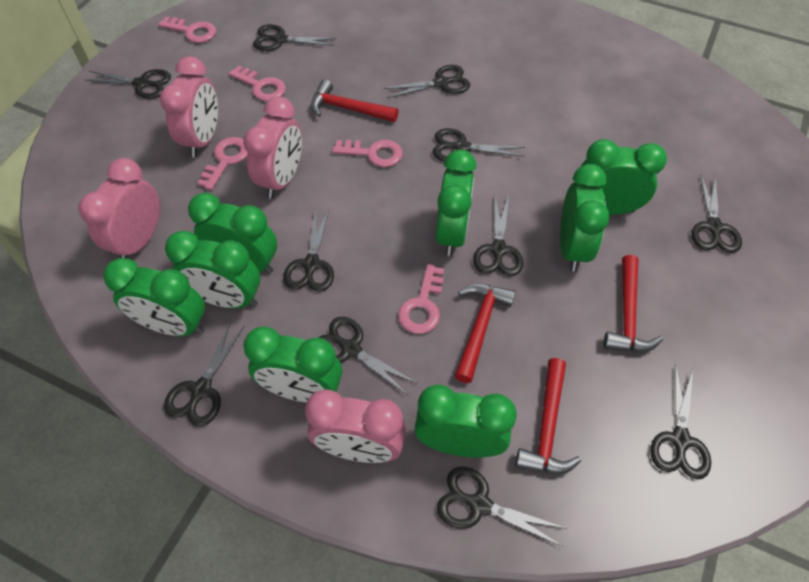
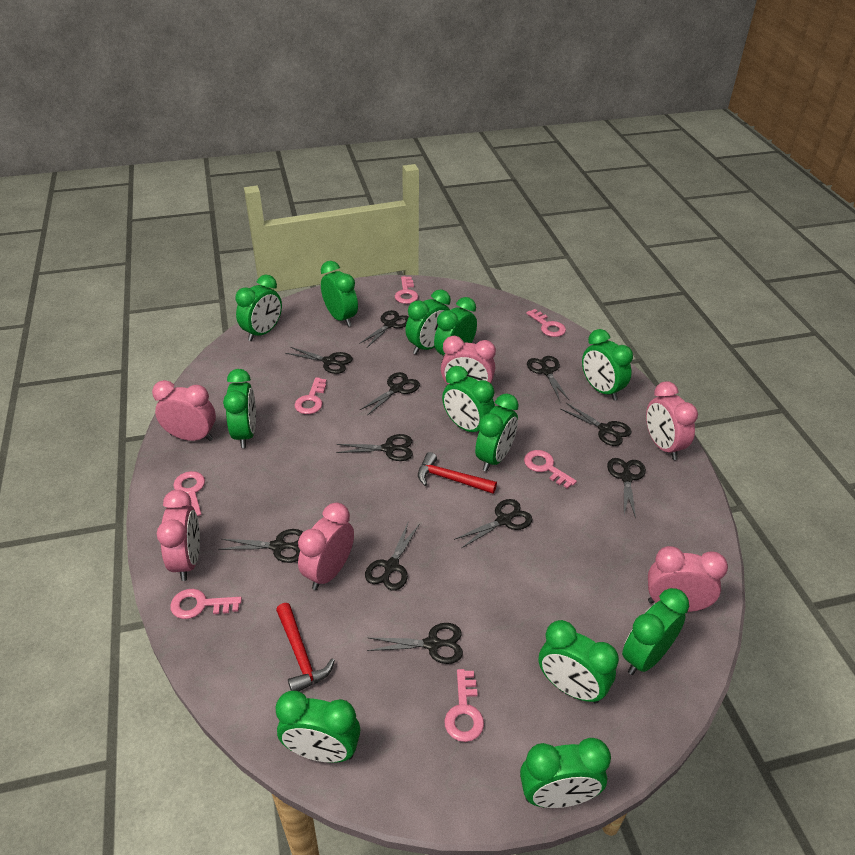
green clock: [103,258,205,336] [165,231,260,309] [188,193,277,274] [243,327,342,402] [415,384,517,457] [436,149,476,256] [560,164,610,271] [581,139,667,215] = 8 -> [223,369,256,448] [235,275,282,341] [275,691,360,763] [321,261,358,327] [405,290,451,355] [434,297,477,361] [442,366,495,432] [475,394,519,472] [520,738,611,808] [538,620,619,704] [582,329,633,401] [622,588,689,675] = 12
pink clock: [78,158,160,259] [160,56,218,158] [243,97,302,199] [305,389,406,463] = 4 -> [152,380,216,441] [157,490,200,581] [298,503,354,590] [441,336,496,386] [646,381,698,460] [648,546,728,612] = 6
pink key: [158,17,216,43] [198,137,248,190] [229,66,286,101] [333,140,403,167] [398,264,444,334] = 5 -> [170,589,242,619] [173,471,205,516] [294,377,327,414] [395,276,418,304] [444,669,484,742] [524,450,577,489] [526,309,566,337] = 7
red hammer: [311,80,398,122] [455,284,516,383] [515,358,581,474] [603,255,663,352] = 4 -> [276,603,335,691] [418,452,497,494] = 2

